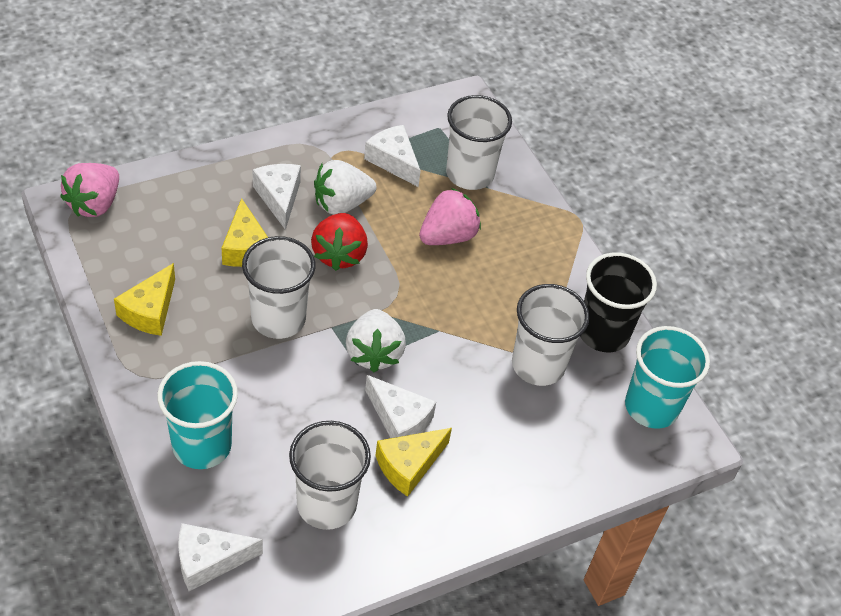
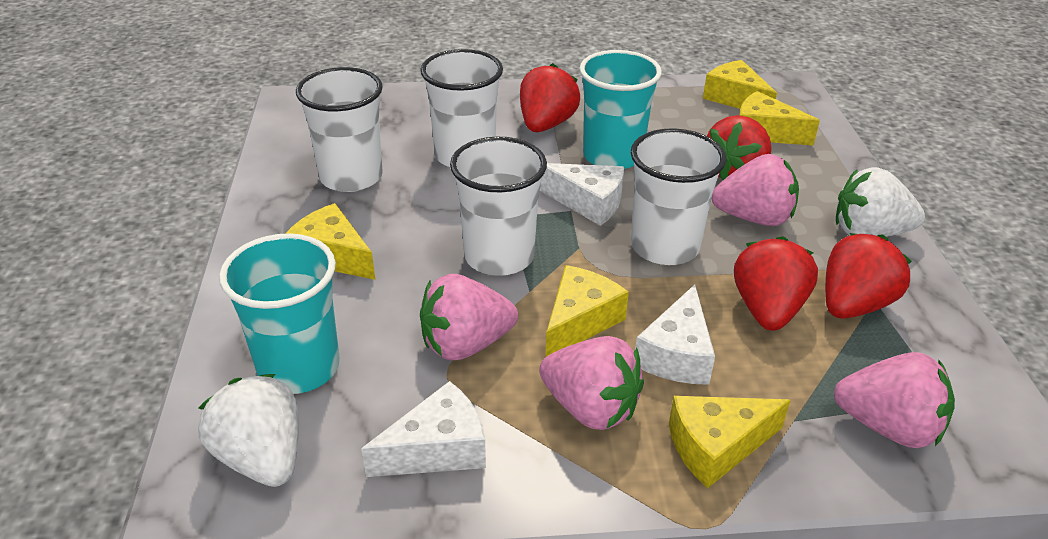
black cup: [580,252,657,352] = 1 -> none = 0
pink strawberry: [60,163,119,217] [419,188,481,245] = 2 -> [420,274,518,361] [539,336,644,430] [712,154,799,226] [834,352,955,448] = 4
red strawberry: [311,213,368,271] = 1 -> [520,63,580,132] [707,115,772,181] [734,236,818,331] [825,233,912,319] = 4
white cheese: [178,523,263,591] [253,164,301,230] [364,125,421,187] [365,375,436,438] = 4 -> [361,381,486,477] [540,163,624,226] [635,285,715,385] = 3
yellow cheese: [114,263,175,336] [222,198,268,267] [375,428,452,497] = 3 -> [285,203,375,280] [545,265,629,358] [669,396,791,488] [703,60,777,109] [739,91,820,146] = 5

